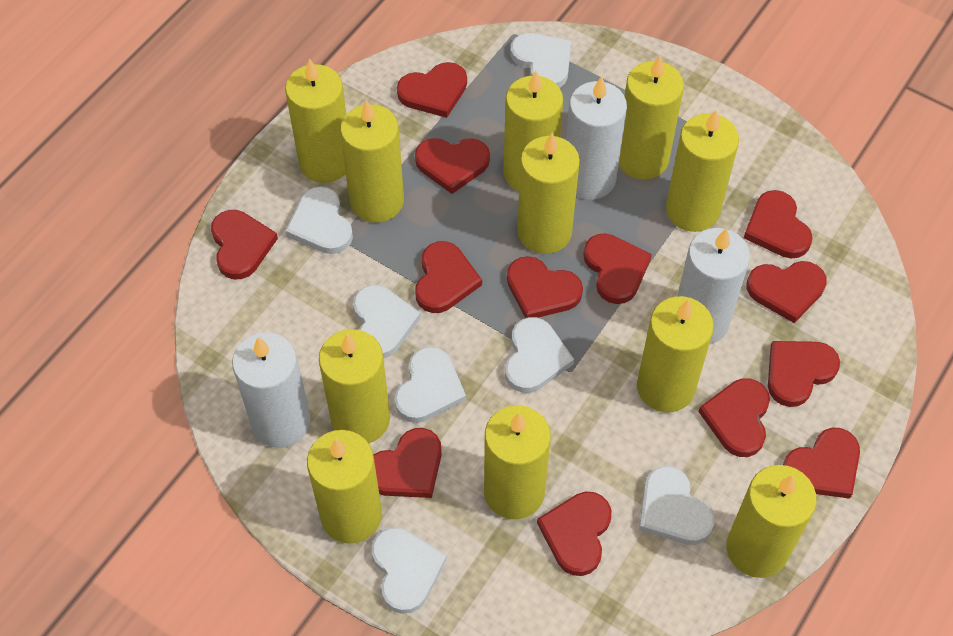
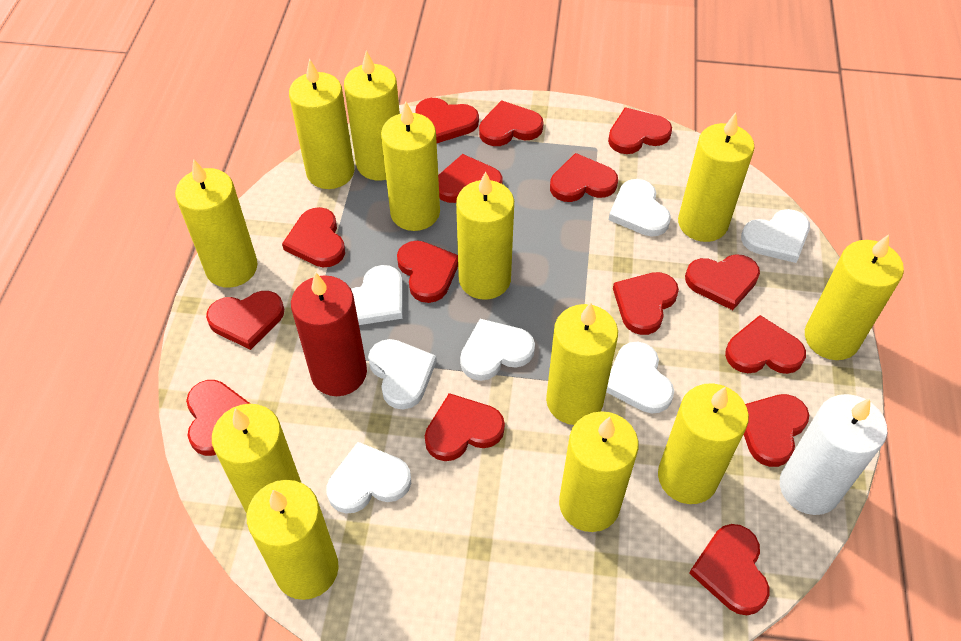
red candle: none = 0 -> [291,272,367,396] = 1
red heart: [211,210,278,279] [373,428,442,498] [397,62,467,118] [415,138,490,194] [415,241,482,313] [507,256,583,318] [537,491,611,576] [583,233,652,304] [699,378,770,457] [744,190,813,259] [747,261,827,323] [768,341,840,407] [783,428,860,499] = 13 -> [186,380,251,456] [206,291,284,350] [282,207,345,267] [397,241,458,303] [415,98,479,143] [425,393,505,461] [438,154,503,203] [479,100,543,146] [550,153,618,202] [608,107,672,154] [613,272,679,335] [685,254,760,310] [689,524,769,615] [725,315,806,374] [743,394,809,467] = 15
white candle: [232,332,311,448] [566,76,627,200] [677,228,750,344] = 3 -> [780,394,887,515] = 1
yellow candle: [285,59,346,183] [307,430,382,544] [319,329,390,443] [340,100,404,223] [484,405,551,519] [504,71,563,192] [517,133,580,254] [619,56,684,180] [637,296,714,412] [666,110,739,232] [726,465,817,578] = 11 -> [175,159,257,288] [212,404,301,513] [247,480,339,600] [289,59,354,189] [344,50,400,181] [381,101,440,231] [456,171,514,300] [546,302,618,425] [559,411,639,532] [658,383,749,504] [678,112,755,242] [805,234,904,360] = 12

